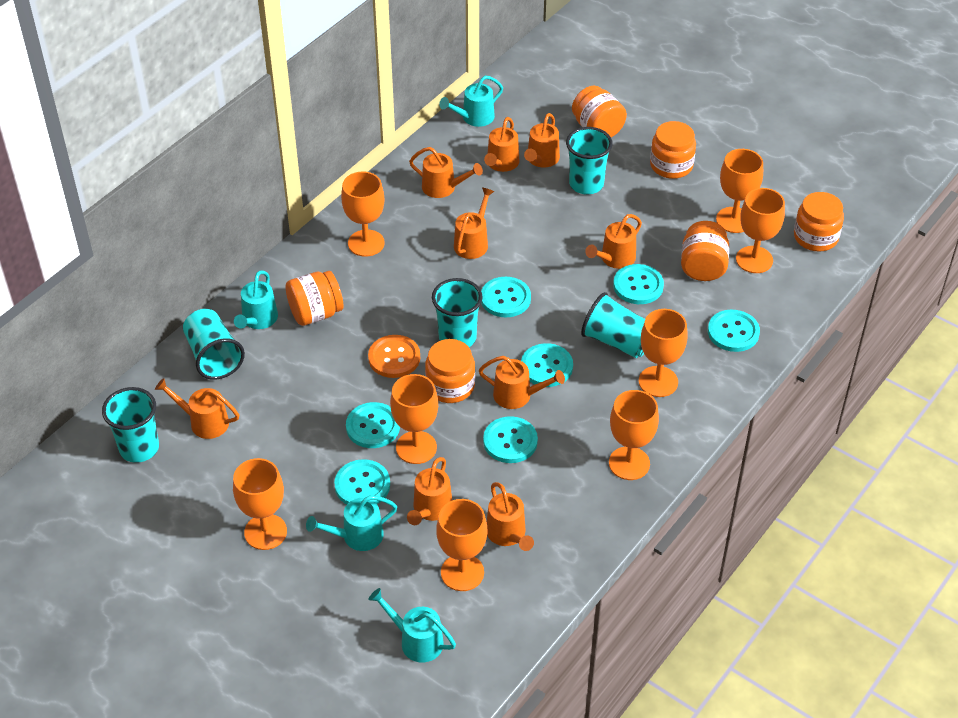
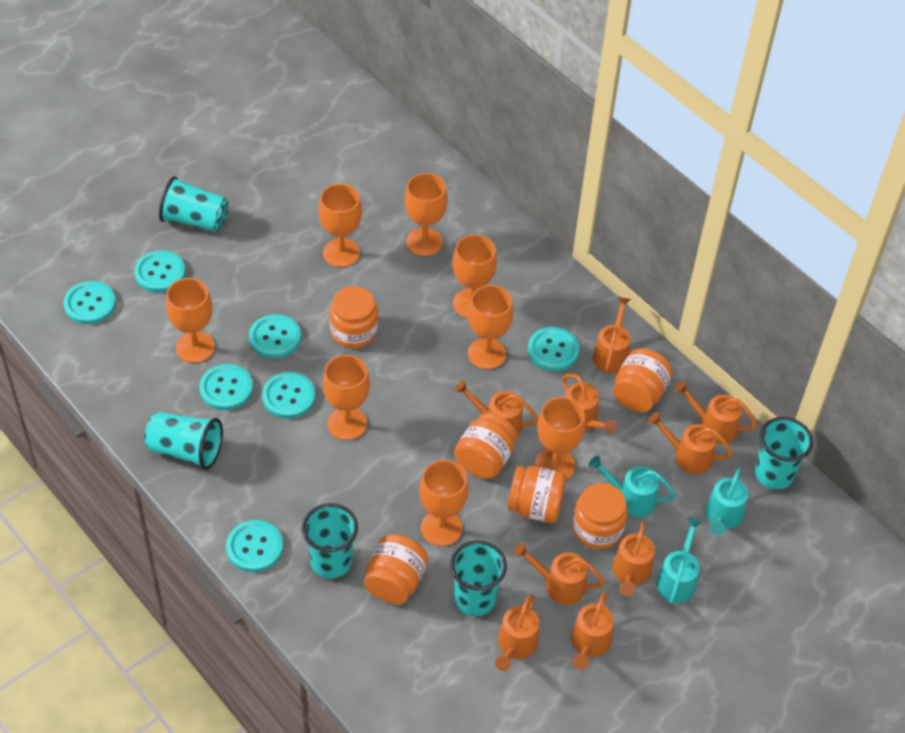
orange button: [368,335,420,378] = 1 -> none = 0
turquoise watering can: [234,271,278,329] [306,495,397,551] [369,588,456,663] [439,76,503,127] = 4 -> [589,456,676,517] [656,518,702,605] [705,468,748,536] = 3

